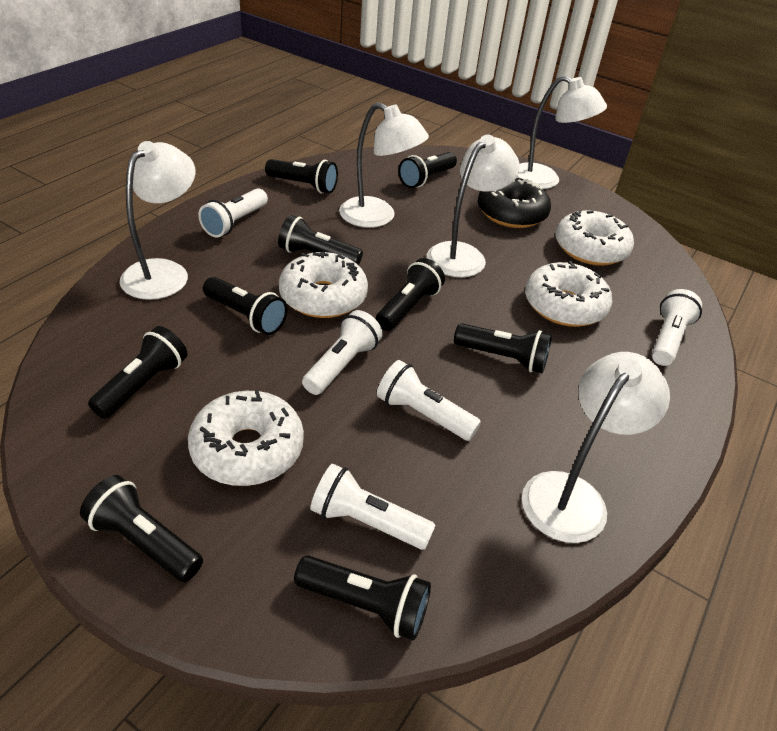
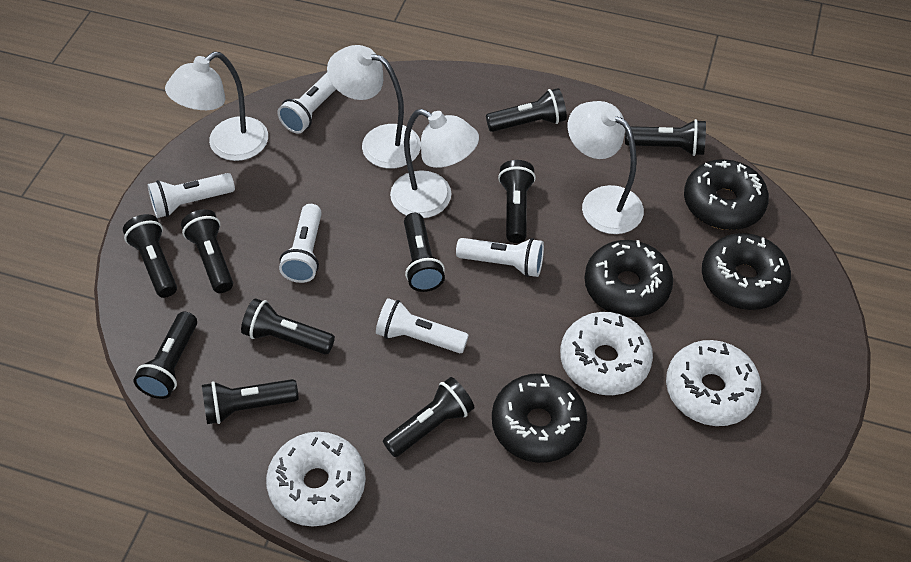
black donut: [478,178,551,228] = 1 -> [492,373,587,463] [584,240,673,317] [684,159,769,230] [702,233,791,310] = 4
black flashlight: [80,475,203,582] [88,326,187,419] [203,277,288,335] [265,159,338,194] [278,215,363,265] [294,556,431,640] [376,258,445,331] [398,152,457,188] [454,323,552,373] = 9 -> [123,214,177,298] [133,312,197,399] [181,209,233,293] [202,379,299,424] [241,298,335,354] [383,377,474,457] [404,213,445,292] [486,88,567,132] [498,160,536,243] [625,119,706,156] = 10
white donut: [188,390,304,486] [279,252,368,318] [525,261,613,327] [556,210,634,266] = 4 -> [266,432,366,527] [560,312,653,395] [666,340,761,426] = 3
white lamp: [120,141,195,300] [339,102,429,228] [427,135,519,278] [516,76,607,189] [522,352,670,543] = 5 -> [165,52,268,161] [327,45,421,169] [390,109,479,218] [568,101,644,234] = 4

